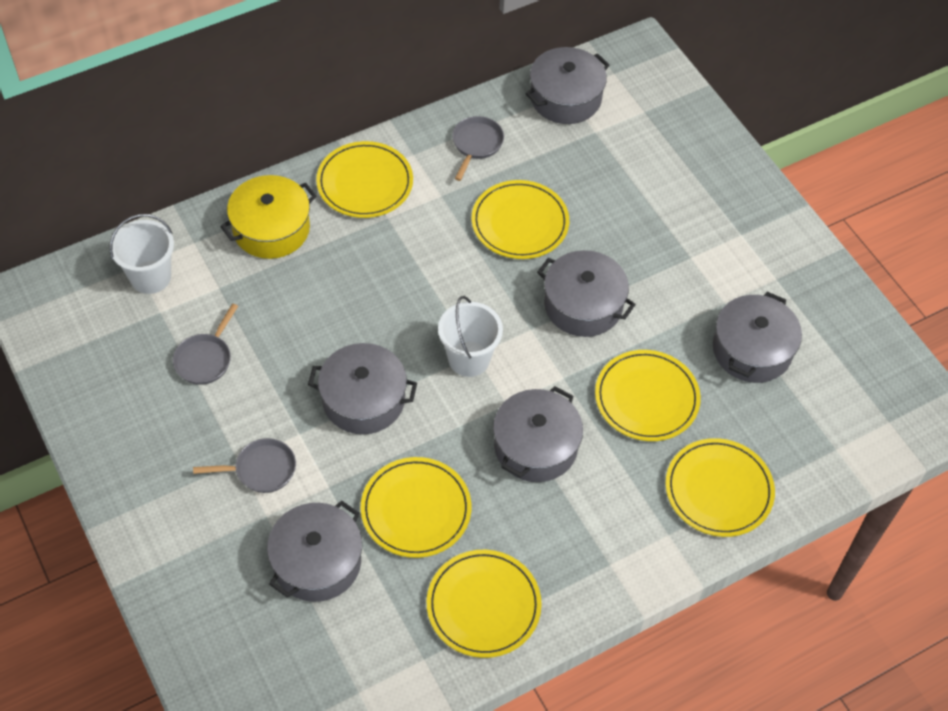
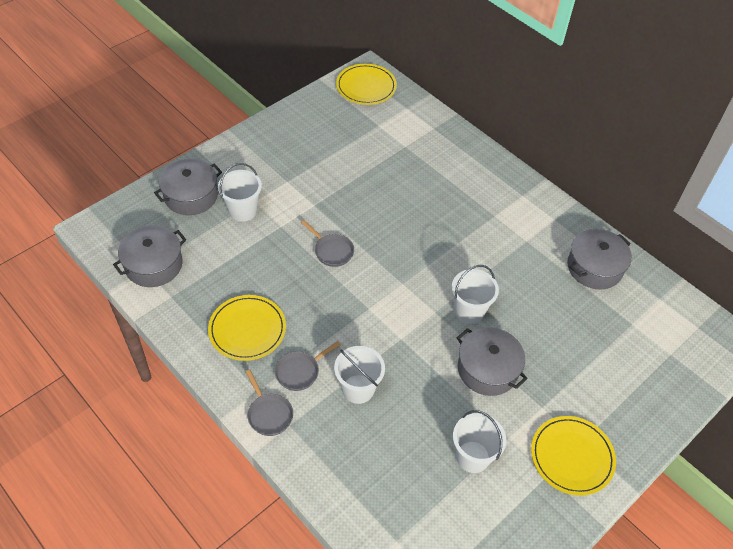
grey pot: [267,501,362,602] [308,343,417,434] [493,386,583,482] [526,47,610,124] [537,250,636,337] [713,292,802,383] = 6 -> [113,225,186,287] [154,159,222,215] [457,327,528,396] [567,229,632,289] = 4
white bucket: [109,214,174,294] [438,296,503,377] = 2 -> [218,163,262,222] [334,346,385,404] [452,265,499,324] [453,410,506,473] = 4
yellow plate: [316,141,413,218] [360,457,472,558] [427,550,542,658] [471,180,569,259] [595,350,701,441] [665,438,775,537] = 6 -> [208,295,286,361] [336,64,397,105] [531,416,616,496] = 3
yellow pot: [220,175,317,259] = 1 -> none = 0

